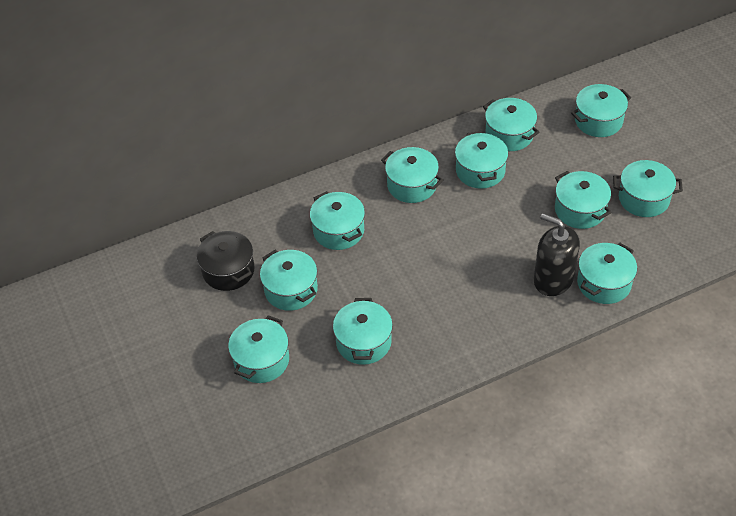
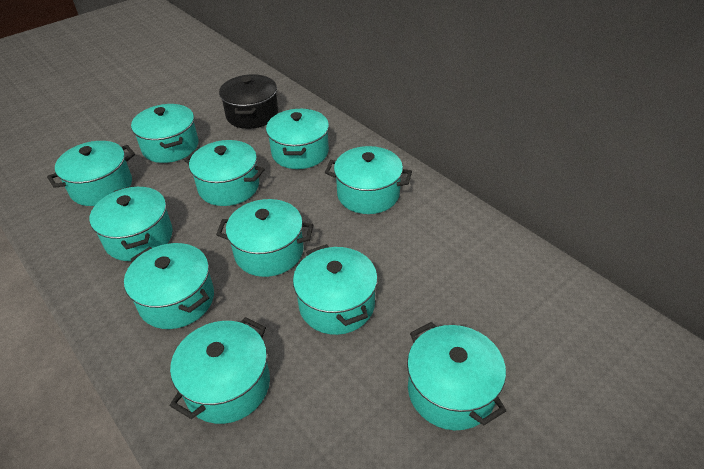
black soap dispenser: [534,213,580,296] = 1 -> none = 0

